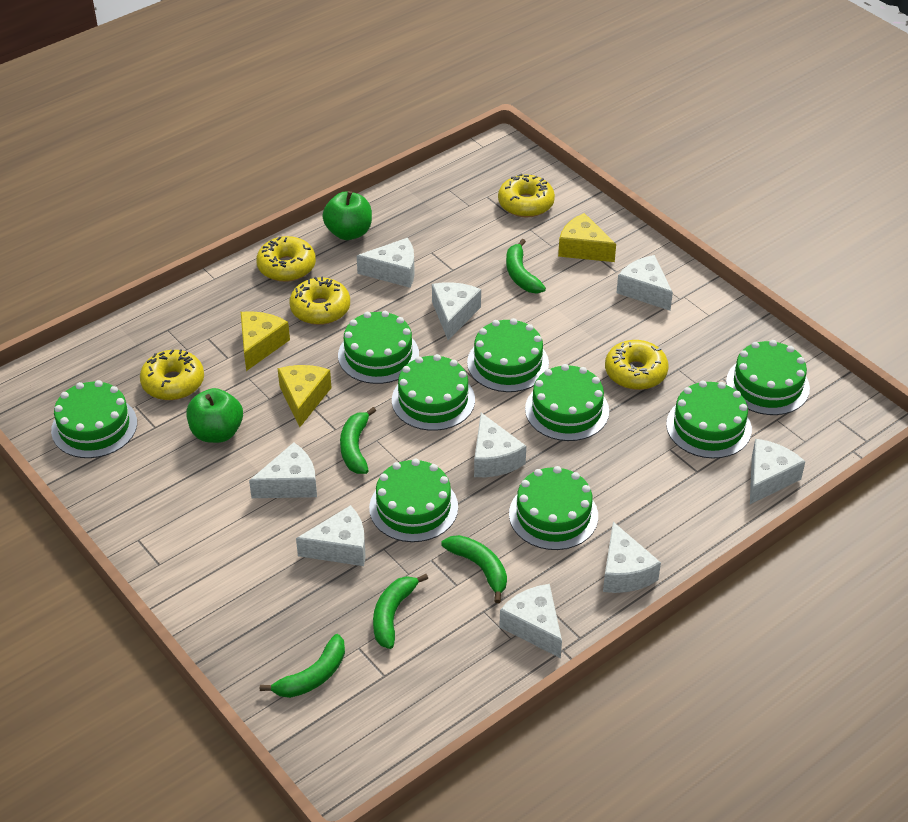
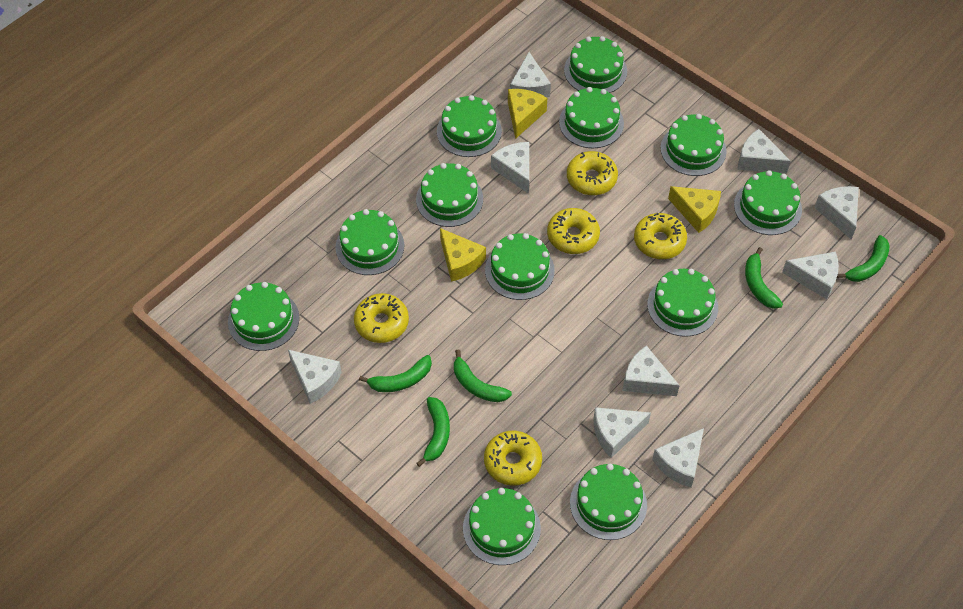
green apple: [186,388,243,443] [322,191,372,240] = 2 -> none = 0
green cake: [51,380,137,458] [338,311,419,384] [369,459,458,542] [392,354,475,431] [467,318,549,392] [509,466,598,550] [525,364,609,441] [666,381,752,458] [726,340,810,415] = 9 -> [228,282,299,351] [335,209,404,275] [416,163,483,227] [437,95,502,157] [463,488,541,565] [485,233,555,300] [559,87,624,148] [564,36,627,93] [570,464,647,540] [647,269,718,337] [660,114,727,176] [734,170,802,235] = 12

